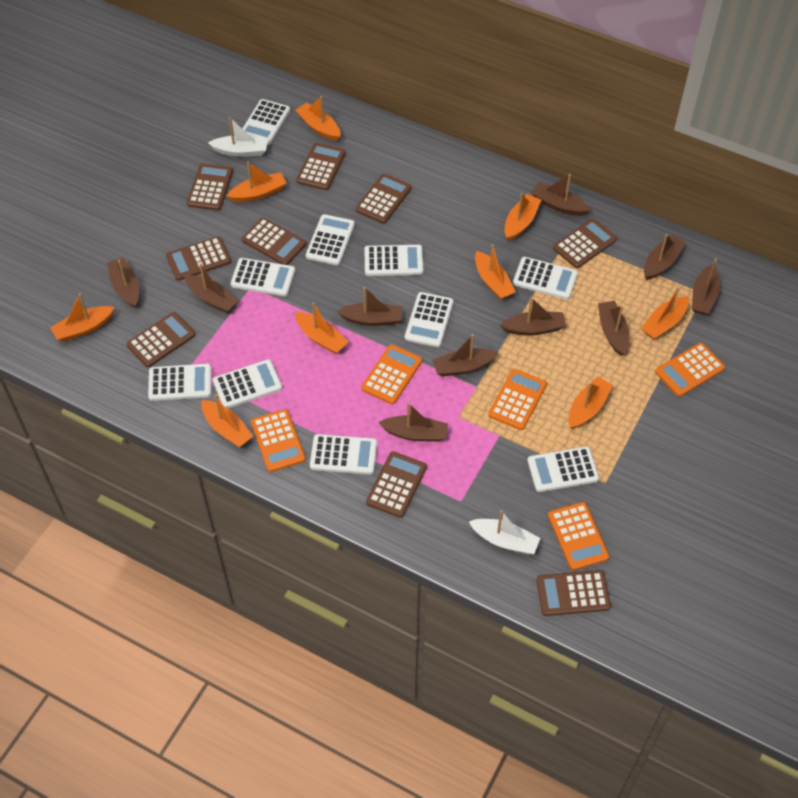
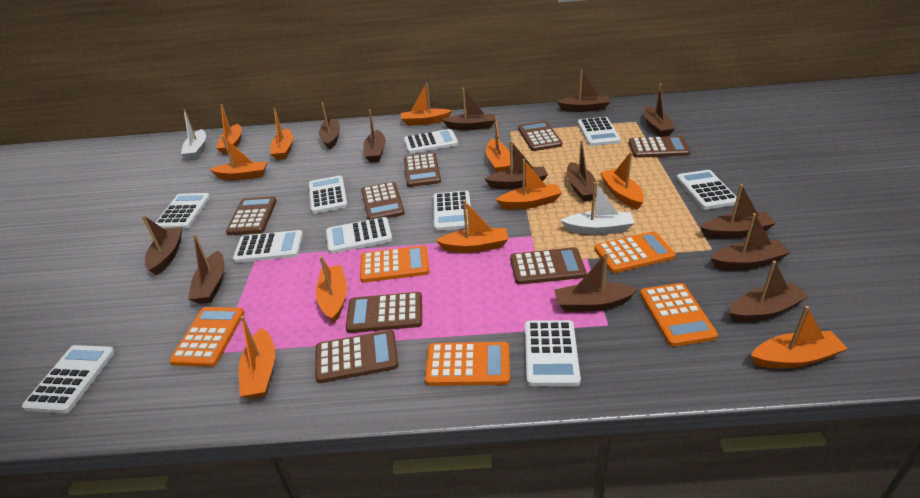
brown boat: [107,257,139,308] [184,263,239,313] [337,287,402,326] [378,403,448,442] [432,334,499,377] [500,297,566,336] [531,174,590,216] [598,301,629,356] [644,234,686,280] [692,258,720,315] = 10 -> [142,215,182,276] [188,234,224,304] [319,102,340,150] [363,109,386,163] [443,88,495,130] [485,141,548,189] [554,252,638,312] [557,70,610,112] [567,140,597,201] [644,83,676,137] [700,184,776,239] [711,213,791,270] [729,261,809,322] = 13
brown calculator: [126,312,195,367] [166,236,231,281] [187,163,233,211] [241,218,306,265] [297,143,346,190] [356,173,412,224] [366,451,427,518] [537,570,611,616] [553,218,617,268] = 9 -> [226,196,277,235] [315,330,399,383] [346,292,422,333] [361,182,405,220] [404,153,441,187] [510,247,586,285] [518,121,562,151] [629,136,691,158] = 8
orange boat: [50,293,115,342] [201,394,253,447] [227,161,287,202] [295,96,340,141] [295,302,349,354] [475,244,516,300] [504,193,541,241] [568,376,613,429] [641,287,689,340] = 9 -> [209,136,267,180] [216,104,242,154] [239,316,275,399] [270,108,293,160] [316,256,347,323] [401,83,452,126] [436,200,508,253] [486,117,510,172] [496,159,562,209] [600,152,644,209] [751,306,848,369] = 11

